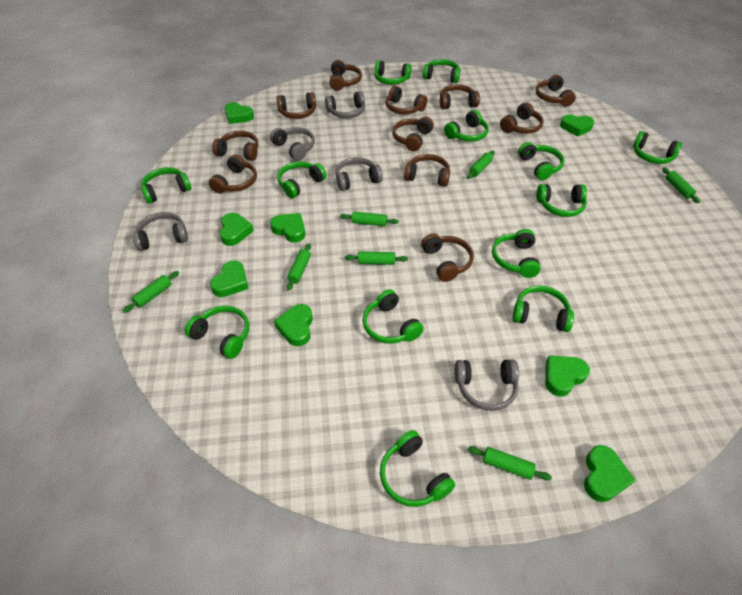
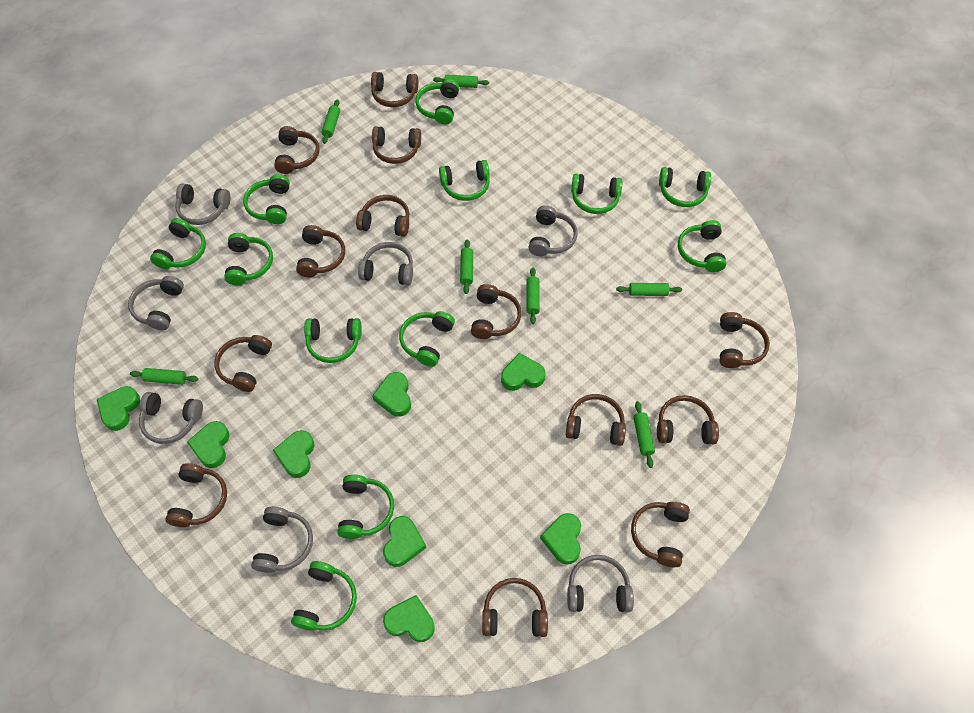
brown headphones: [209,154,257,194] [212,131,258,161] [276,92,316,119] [329,60,362,91] [386,86,427,114] [392,117,434,151] [404,154,450,186] [421,234,474,282] [440,84,480,109] [500,102,544,134] [536,75,576,107] = 11 -> [165,463,227,527] [214,335,272,392] [274,126,320,174] [296,225,345,277] [356,195,410,237] [371,72,418,107] [372,126,421,164] [471,284,522,339] [482,578,548,637] [566,394,626,446] [631,502,690,567] [657,395,719,444] [719,312,770,368] = 13
green headphones: [141,167,191,204] [185,306,249,359] [277,161,327,198] [363,289,424,344] [374,60,411,85] [380,430,455,507] [423,59,460,83] [444,110,489,142] [492,229,541,278] [513,285,574,332] [518,142,564,180] [536,184,587,217] [633,131,682,164] = 13 -> [150,218,206,269] [224,233,273,285] [243,174,290,224] [291,561,357,631] [304,318,362,363] [337,474,394,539] [399,311,455,367] [416,79,459,125] [439,160,490,201] [571,174,622,214] [659,167,711,207] [678,220,726,272] = 12
grey headphones: [133,212,188,251] [270,127,315,161] [325,91,365,118] [335,157,383,191] [454,359,519,411] = 5 -> [128,276,184,330] [139,392,203,444] [175,183,230,225] [251,507,313,573] [358,242,413,285] [528,205,577,256] [567,555,634,612] = 7

